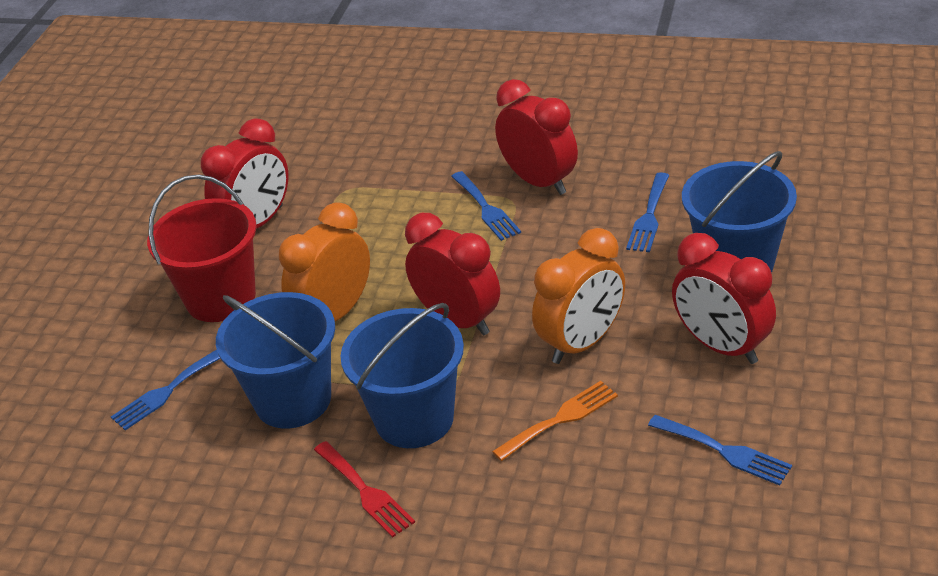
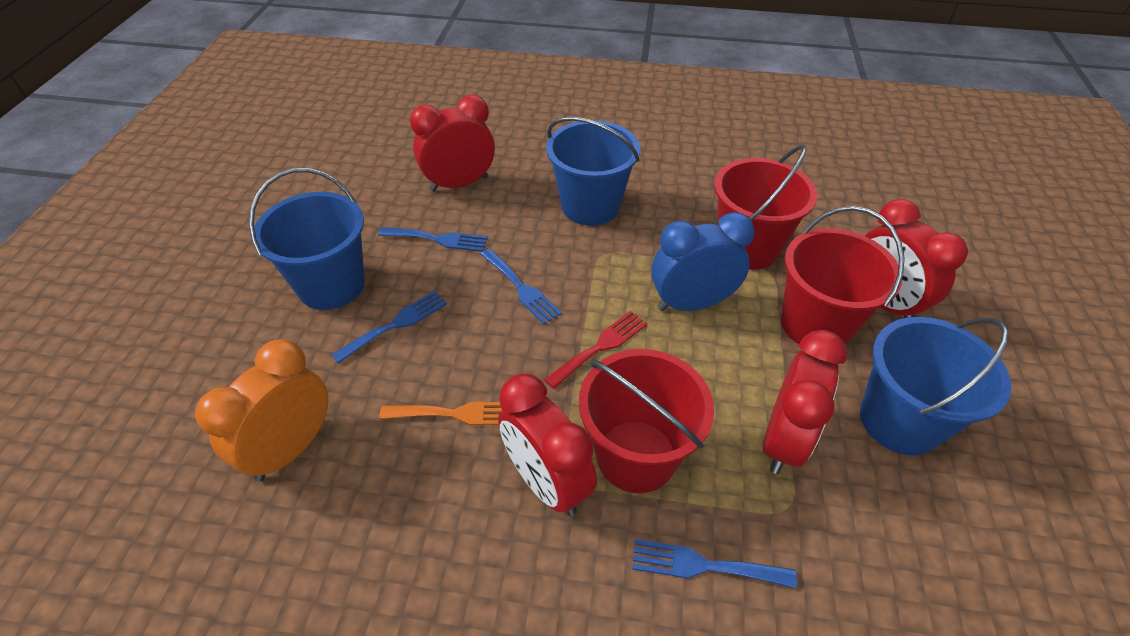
blue clock: none = 0 -> [651,212,754,311] = 1
orange clock: [279,202,370,321] [532,228,625,364] = 2 -> [195,339,329,481] = 1
red bucket: [147,174,257,322] = 1 -> [579,349,714,493] [714,145,817,270] [781,206,905,345] = 3

